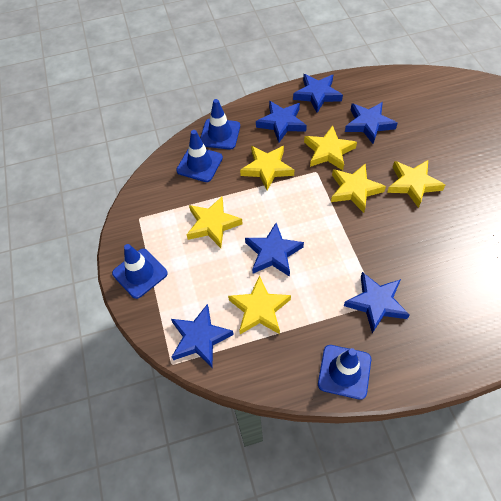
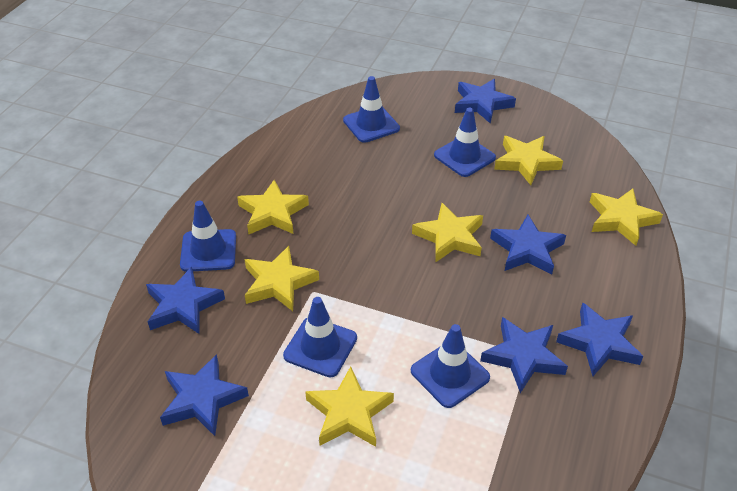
blue traffic cone: [112,244,168,299] [176,130,223,182] [200,99,240,150] [318,345,371,400] = 4 -> [180,201,236,272] [283,297,357,377] [343,76,400,143] [411,324,490,408] [434,108,496,177] = 5

